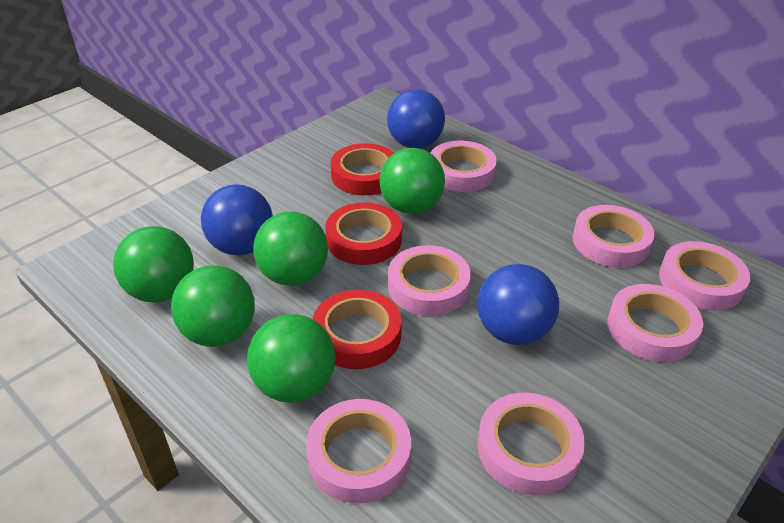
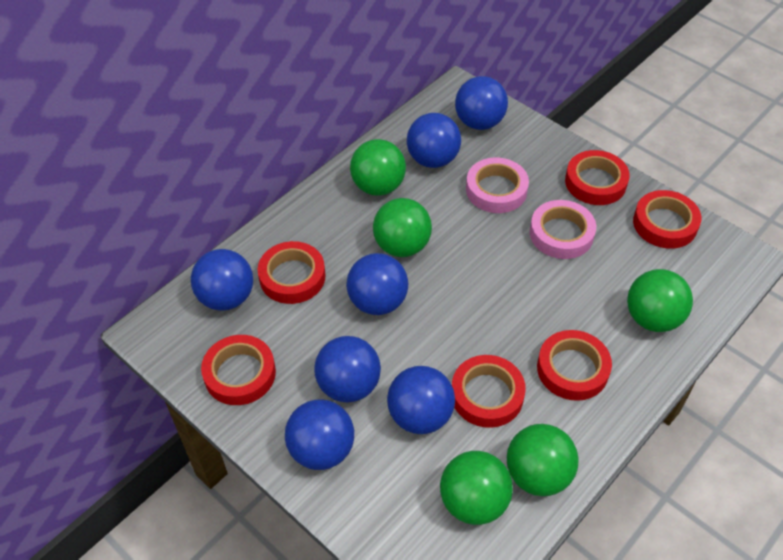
blue ball: [201,185,273,255] [387,89,445,148] [477,264,559,345] = 3 -> [191,249,253,311] [285,400,354,470] [314,336,381,403] [346,253,408,315] [387,366,455,434] [407,113,461,168] [455,76,508,130] = 7
pink tape: [306,399,411,503] [388,245,471,316] [430,141,497,192] [477,393,585,495] [573,205,655,267] [608,284,703,362] [659,241,750,311] = 7 -> [466,158,529,213] [530,200,596,259] = 2
red tape: [313,289,402,369] [325,202,402,265] [331,143,394,195] = 3 -> [201,335,276,405] [258,241,326,304] [452,355,526,428] [537,330,612,401] [565,150,630,205] [633,190,701,249] = 6

